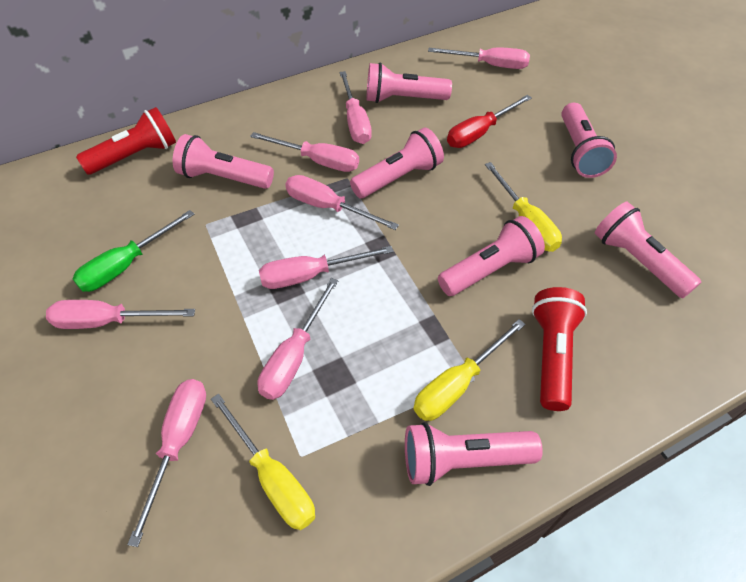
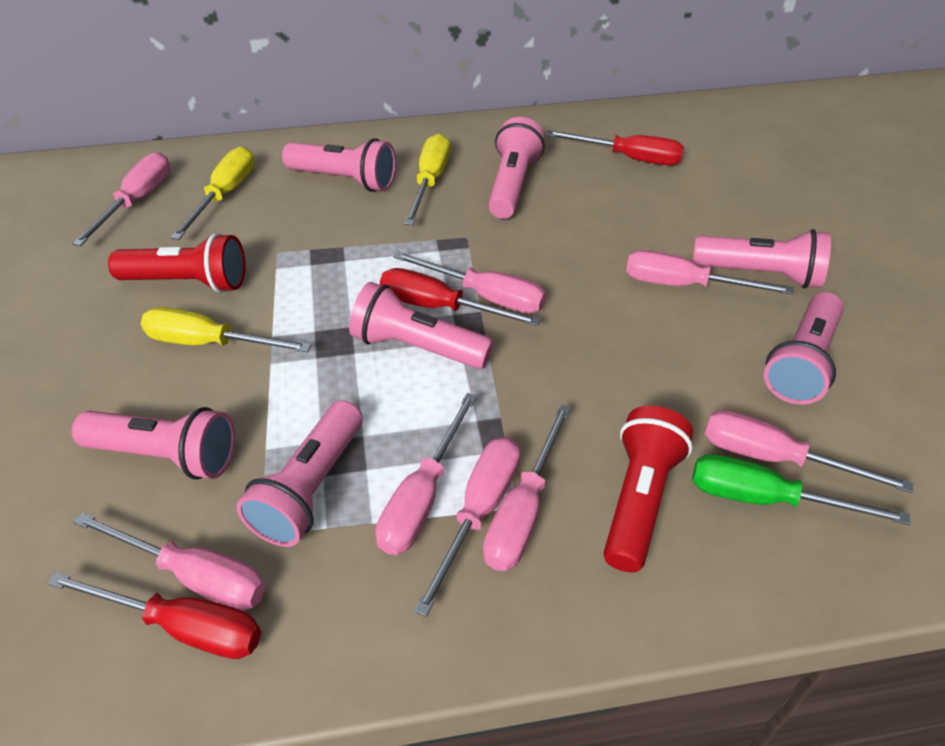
red screwdriver: [447,95,532,148] = 1 -> [47,572,261,659] [380,268,541,326] [546,130,684,165] = 3

